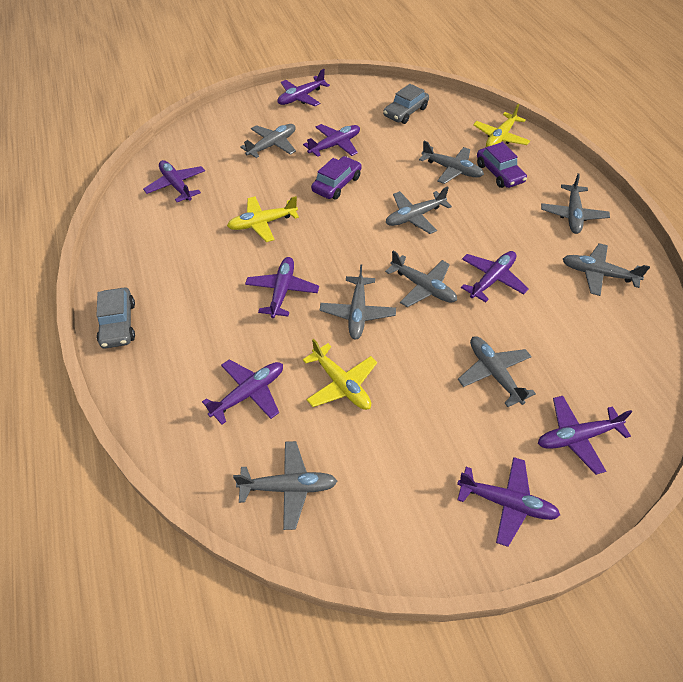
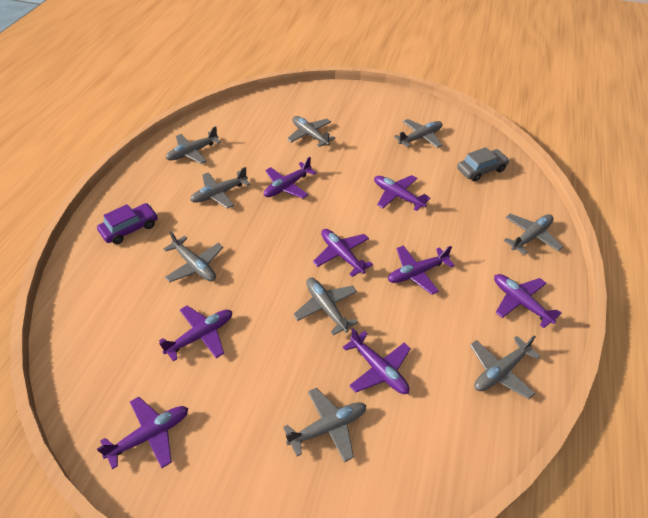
grey car: [96,287,135,349] [383,84,429,124] = 2 -> [457,147,509,181] = 1
purple car: [311,156,362,199] [477,142,527,188] = 2 -> [97,203,158,244] = 1
yellow plane: [227,196,299,242] [303,339,377,410] [473,104,530,147] = 3 -> none = 0

